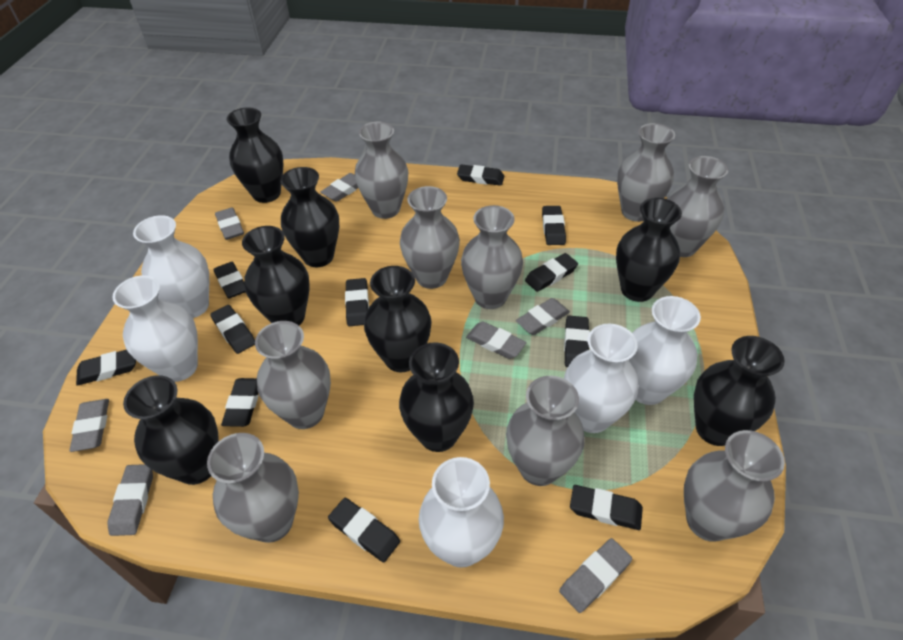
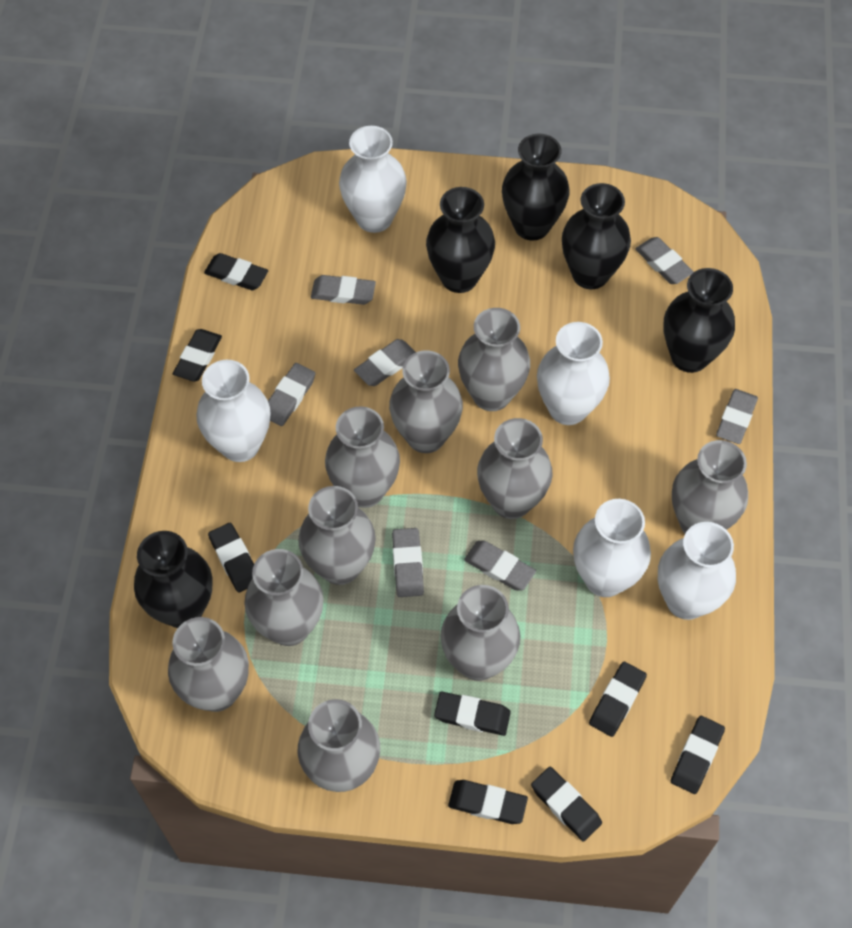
black eraser: [76,350,136,386] [210,305,255,354] [213,262,246,299] [221,378,259,427] [328,498,400,562] [345,278,369,326] [457,165,504,186] [525,253,578,292] [542,206,566,245] [564,316,590,367] [570,485,643,530] = 11 -> [173,329,222,382] [204,253,268,290] [208,523,254,593] [434,692,511,736] [448,780,528,824] [531,767,602,841] [589,662,647,737] [671,716,725,794] = 8
black vase: [123,375,218,485] [227,108,284,203] [242,226,310,325] [281,167,339,267] [364,266,432,372] [399,342,474,452] [616,198,682,302] [694,336,785,446] = 8 -> [134,531,212,628] [426,187,495,293] [502,134,569,241] [562,183,631,289] [664,268,735,373] = 5
grey vase: [207,433,299,543] [255,321,331,429] [355,122,408,219] [400,186,460,289] [461,205,523,309] [506,376,585,486] [617,123,675,222] [667,156,728,257] [684,430,785,542] = 9 -> [168,617,249,712] [244,549,323,646] [298,486,376,585] [298,699,380,792] [325,406,400,508] [389,351,463,453] [441,585,520,681] [458,308,530,411] [477,418,553,519] [672,440,748,533] = 10

